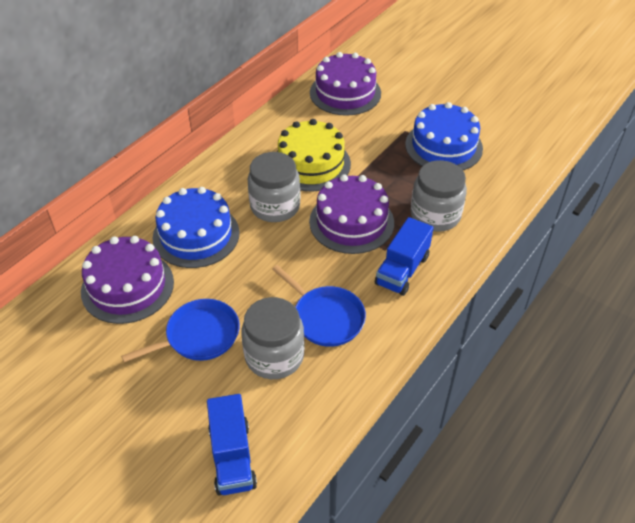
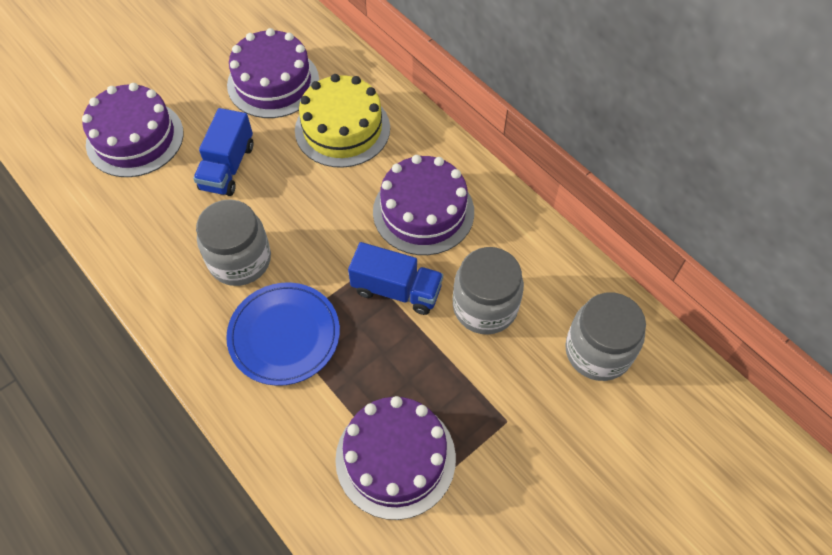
blue cake: [153,187,239,268] [405,102,483,170] = 2 -> none = 0
blue pan: [121,299,240,363] [272,265,366,347] = 2 -> none = 0
blue plate: none = 0 -> [226,282,340,386] = 1
purple cake: [81,236,174,324] [309,174,394,254] [310,52,381,116] = 3 -> [82,83,184,177] [227,28,319,118] [335,396,456,520] [373,155,474,255] = 4

